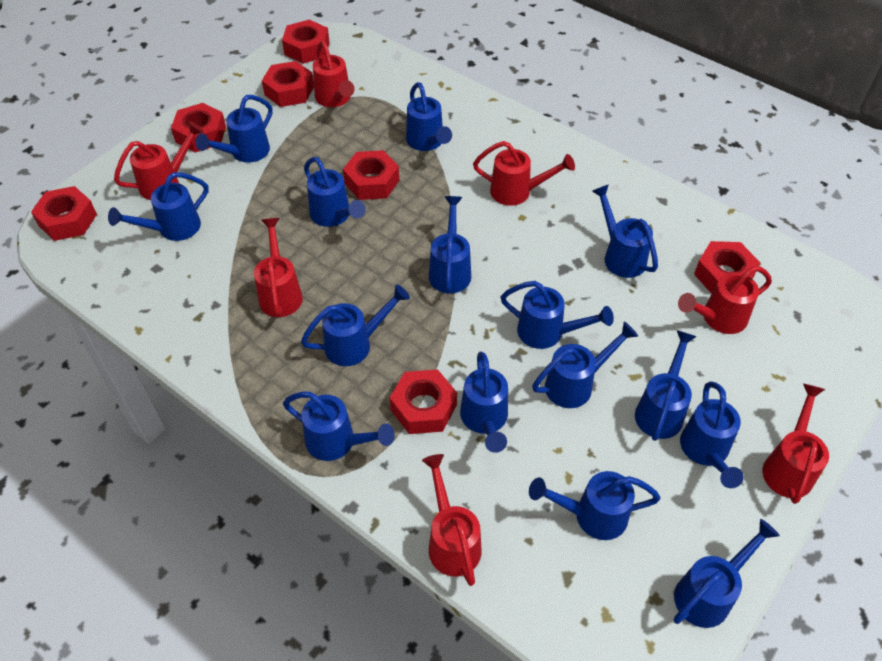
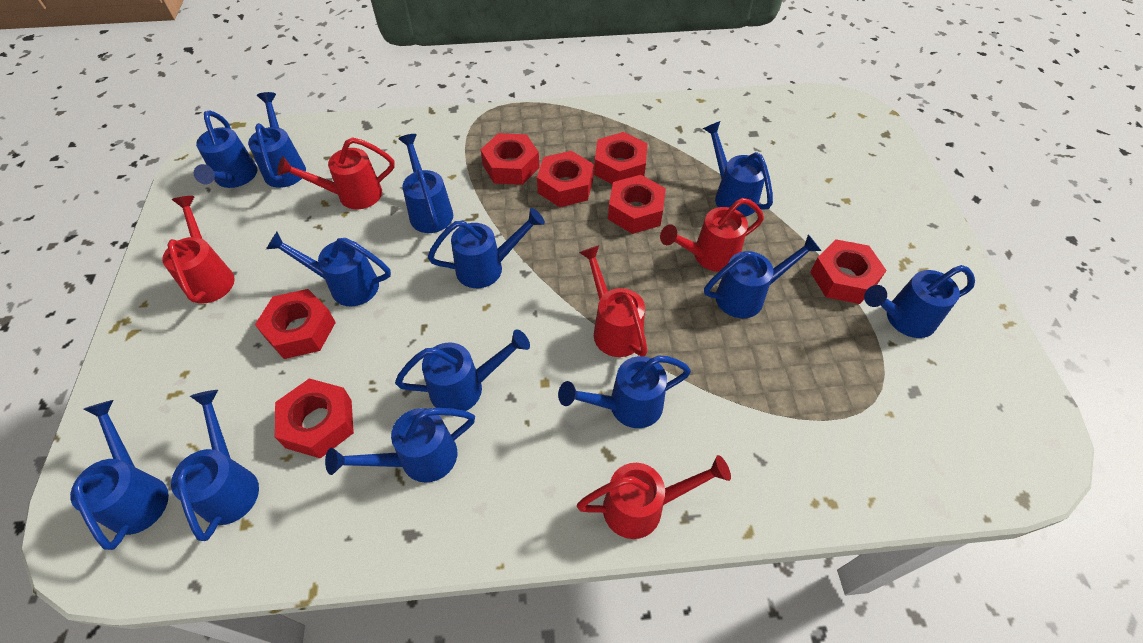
blue watering can: [108,172,209,241] [196,95,273,163] [283,392,395,461] [301,285,410,366] [304,157,366,227] [406,82,452,151] [429,196,471,293] [460,352,508,453] [501,281,614,349] [529,471,661,540] [532,322,638,408] [592,184,658,278] [635,330,697,441] [674,519,780,628] [680,381,744,488] = 15 -> [70,400,169,550] [171,390,259,541] [194,110,257,188] [248,92,306,188] [266,232,391,306] [325,408,475,483] [395,329,530,411] [398,134,453,233] [428,208,545,288] [558,355,691,428] [703,121,773,217] [704,234,821,318] [864,265,975,338] = 13
red watering can: [114,121,204,200] [254,218,303,317] [313,41,355,107] [422,454,481,586] [473,141,575,206] [678,266,772,334] [762,384,829,504] = 7 -> [162,196,235,303] [277,137,395,209] [577,455,731,539] [579,245,648,357] [660,198,764,272] = 5

